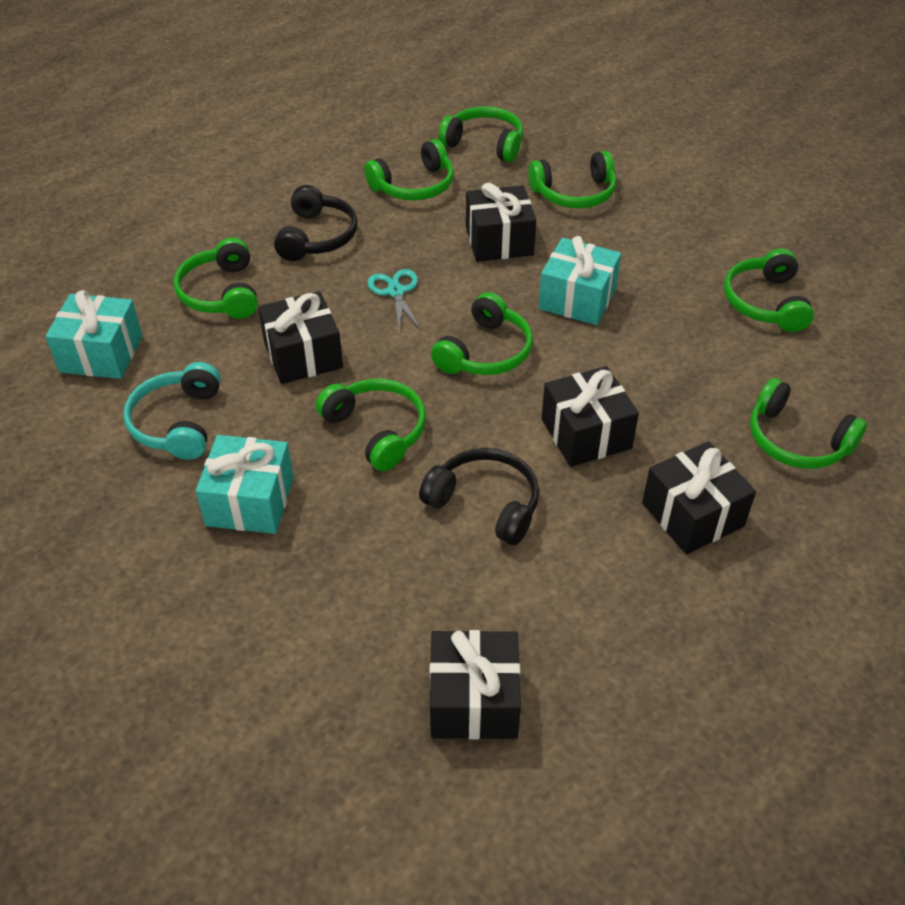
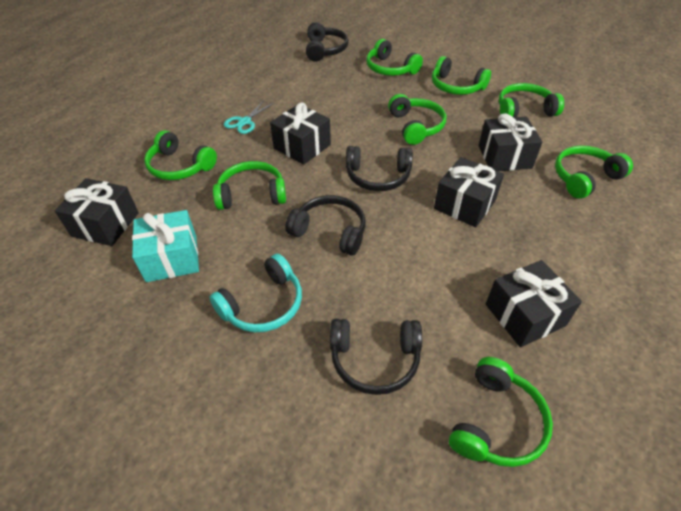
black headphones: [274,185,358,261] [419,448,539,545] = 2 -> [285,195,366,256] [306,22,349,62] [330,319,422,395] [346,146,413,191] = 4
turquoise gift: [45,290,143,379] [196,435,294,534] [539,236,621,325] = 3 -> [132,210,199,282] = 1

